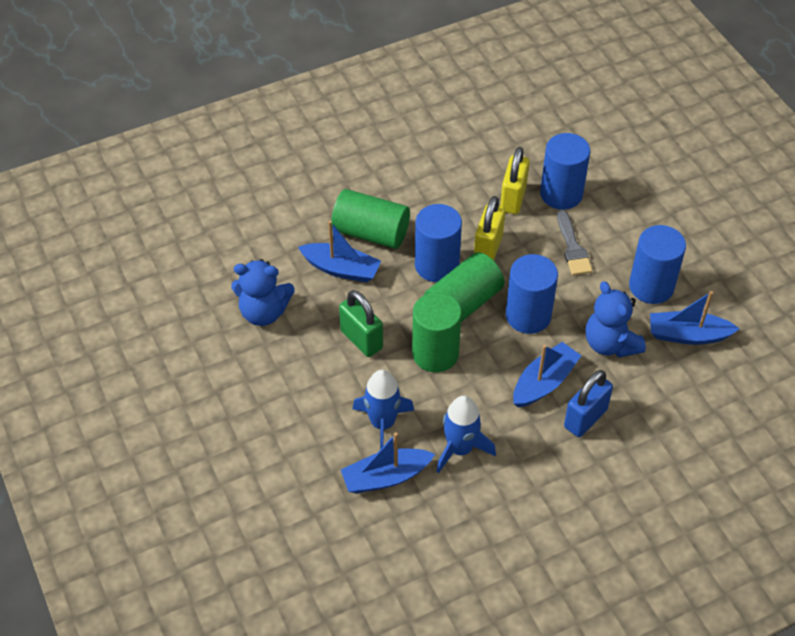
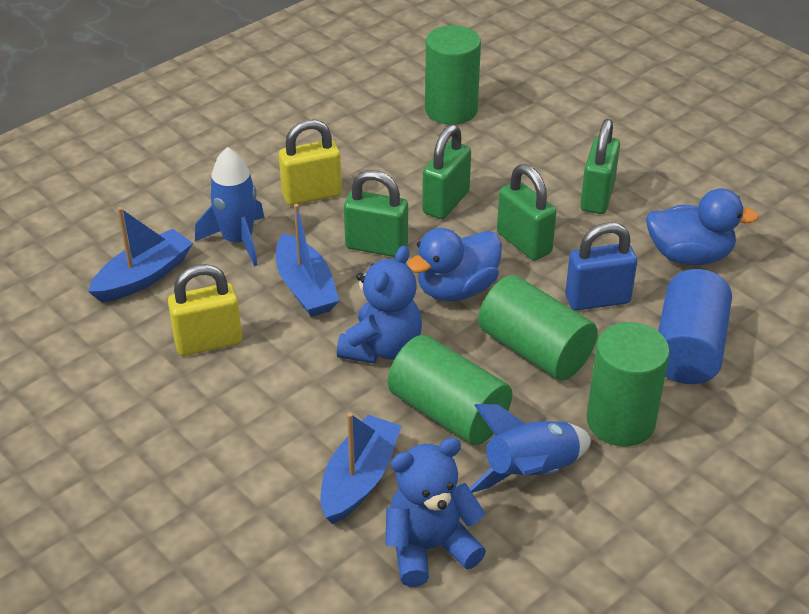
blue boat: [298,221,381,282] [341,433,435,493] [513,342,582,408] [650,291,740,345] = 4 -> [88,207,193,302] [276,204,340,317] [320,413,401,524] = 3
blue cylinder: [415,204,462,282] [506,254,558,334] [540,133,590,210] [629,225,686,304] = 4 -> [658,269,732,384] = 1
blue duck: none = 0 -> [407,228,502,301] [646,188,759,265] = 2
green cylinder: [331,189,410,249] [412,292,462,372] [424,252,504,322] = 3 -> [388,335,512,445] [425,25,481,125] [478,275,598,380] [587,322,670,447] = 4
green padlock: [339,290,383,357] = 1 -> [344,170,408,257] [422,124,471,219] [497,164,556,261] [580,119,620,214] = 4
grey brush: [557,210,593,275] = 1 -> none = 0

